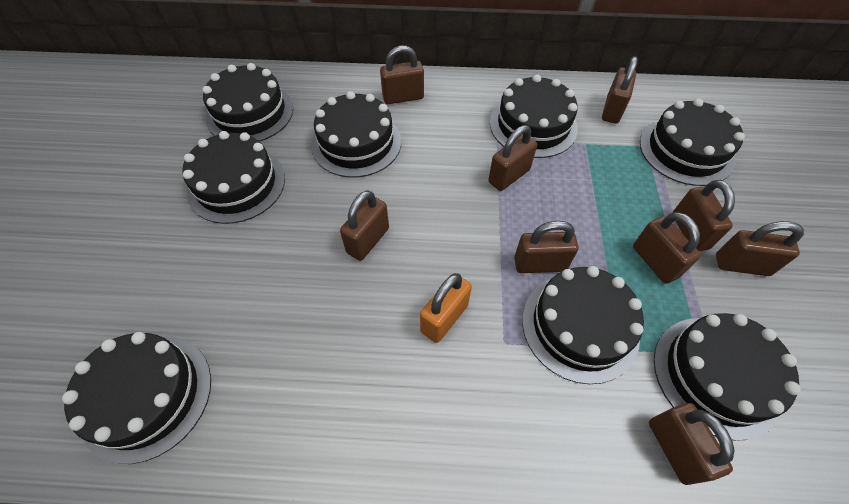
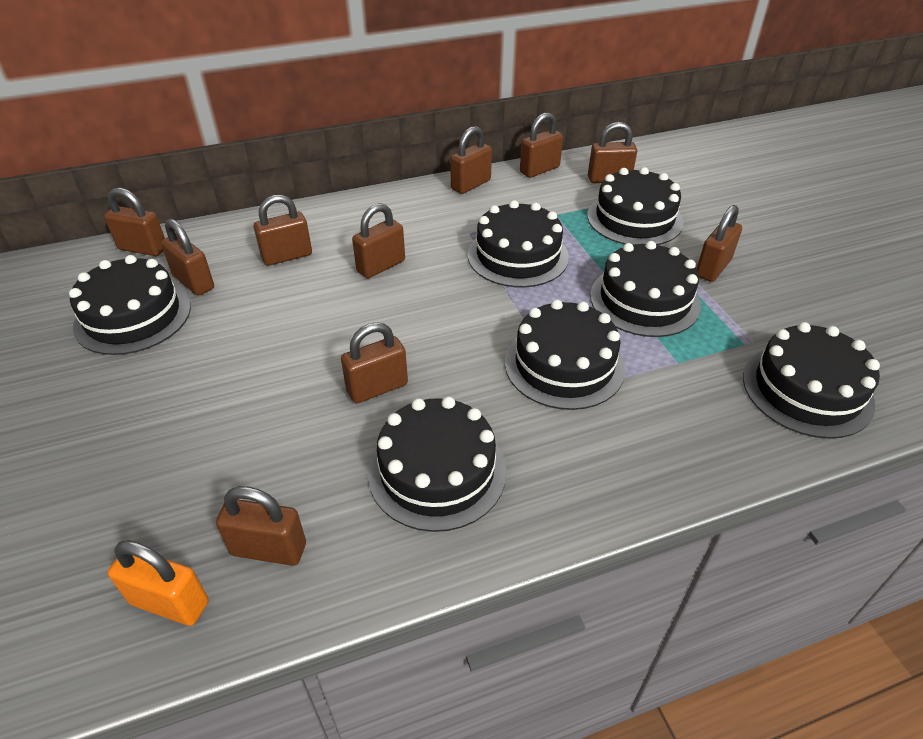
black cake: [62,332,211,464] [182,131,285,224] [202,63,293,142] [311,91,401,177] [490,74,578,158] [522,266,644,384] [640,98,745,186] [654,313,801,441] = 8 -> [69,255,191,355] [368,397,507,532] [468,200,569,287] [505,300,625,410] [587,167,684,245] [590,241,701,337] [743,322,880,439] = 7
brown padlock: [340,190,389,261] [380,46,424,104] [488,125,537,191] [514,221,579,273] [602,56,638,124] [633,212,701,284] [649,403,735,485] [672,180,735,251] [716,221,804,276] = 9 -> [104,188,165,256] [161,219,214,296] [216,486,306,566] [254,195,312,266] [341,322,408,404] [352,203,405,278] [450,126,492,194] [520,112,563,178] [588,122,637,183] [697,205,742,282] = 10

